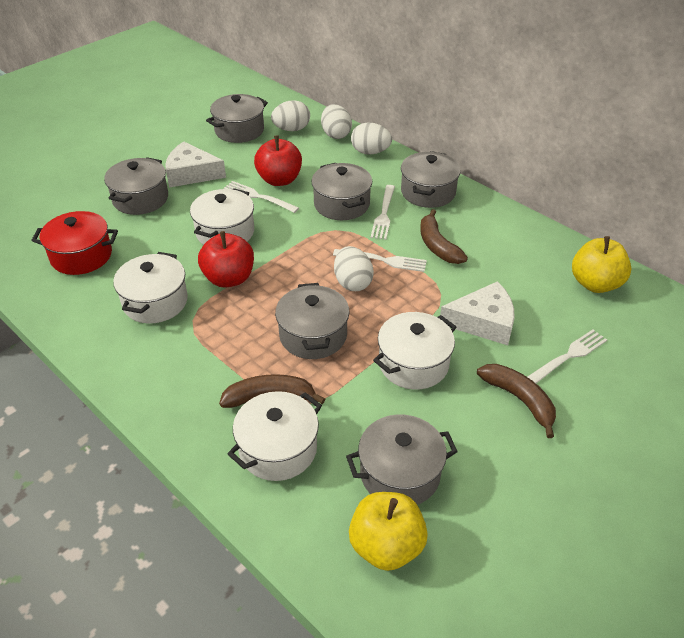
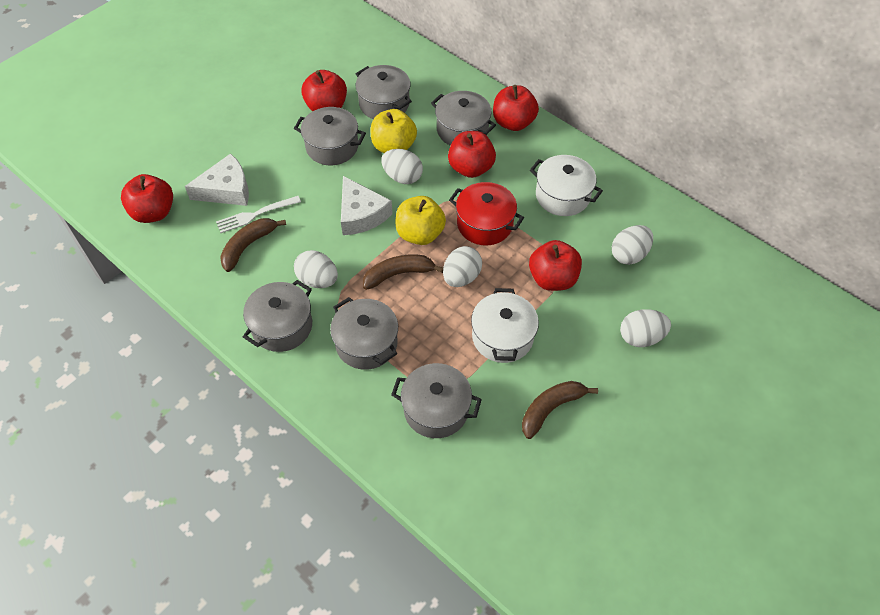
red apple: [198,231,254,288] [254,135,302,186] = 2 -> [121,174,173,223] [301,70,347,111] [448,131,496,178] [493,85,539,131] [529,240,582,291] = 5
white egg: [271,100,310,131] [321,104,352,139] [334,246,374,291] [351,122,392,155] = 4 -> [294,250,338,288] [381,149,423,184] [443,246,482,287] [612,225,653,265] [620,309,671,347] = 5
white fork: [224,181,299,213] [333,249,427,272] [371,185,395,240] [528,329,607,384] = 4 -> [216,196,301,233] = 1
white pot: [113,252,188,324] [190,188,254,245] [228,391,322,481] [373,312,456,390] = 4 -> [471,288,539,363] [530,155,603,216] = 2

